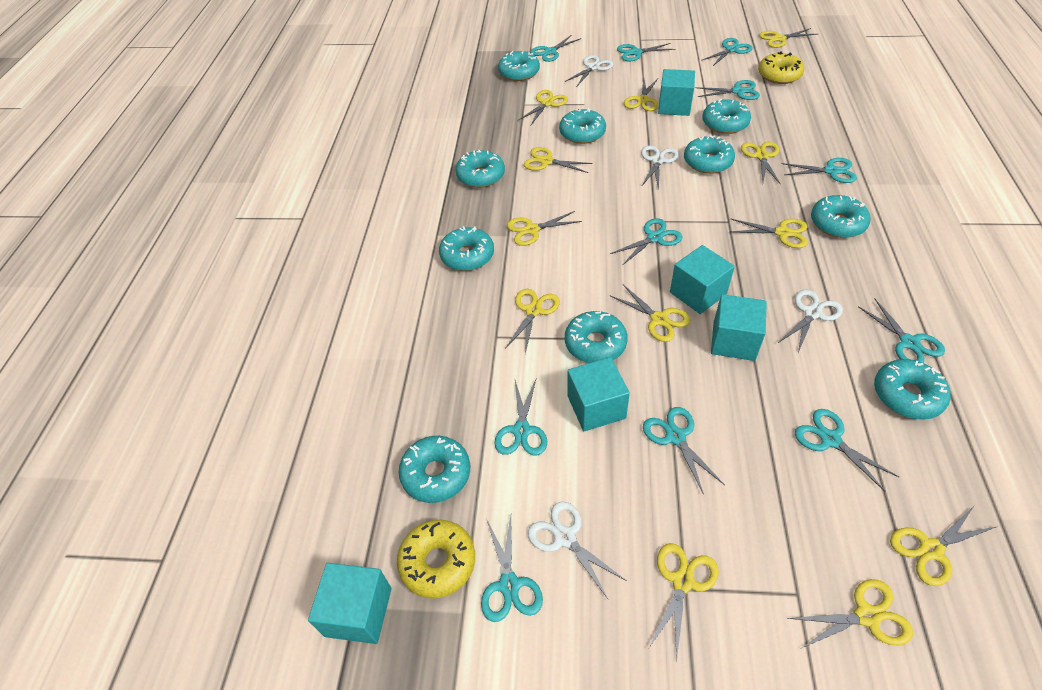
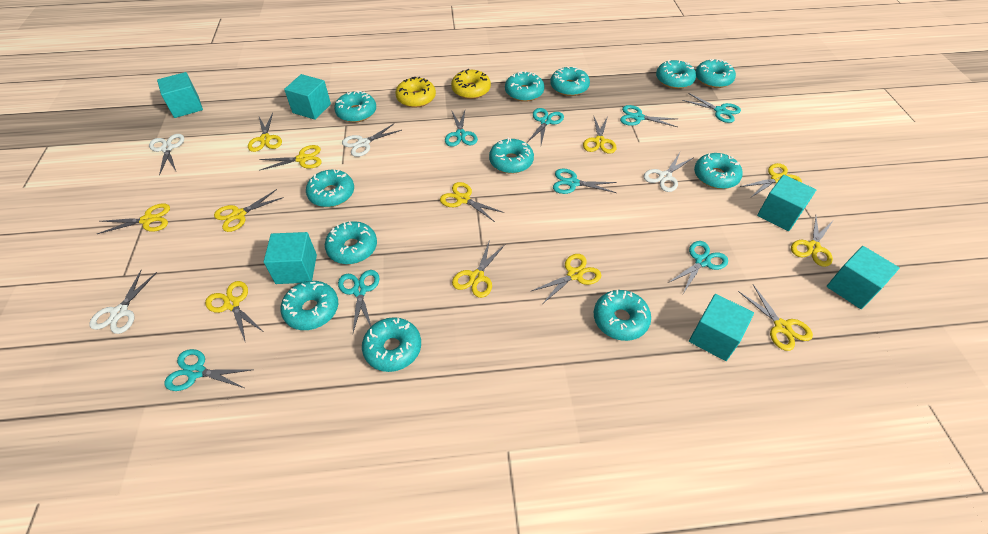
turquoise cube: [308,563,392,644] [567,357,630,431] [658,69,695,116] [670,245,735,314] [711,294,767,361] = 5 -> [157,72,203,118] [263,232,317,284] [284,74,331,120] [689,294,754,361] [757,175,816,231] [826,246,899,309] = 6
turquoise donut: [399,436,470,503] [439,226,494,271] [455,150,505,188] [498,51,540,81] [559,108,606,144] [565,311,628,363] [684,135,735,174] [702,99,751,134] [811,195,871,238] [874,359,950,420] = 10 -> [280,281,338,330] [306,170,354,207] [325,221,377,264] [334,91,376,122] [362,317,421,372] [489,138,534,174] [505,71,545,102] [550,66,590,96] [594,290,651,341] [656,60,696,89] [694,153,743,189] [696,59,736,88] = 12
turquoise scissors: [481,516,543,622] [494,377,547,455] [530,35,581,62] [610,218,683,265] [617,43,675,62] [643,407,725,495] [696,80,760,100] [701,38,753,67] [781,158,857,183] [795,409,899,492] [858,298,945,363] = 11 -> [165,349,251,391] [338,270,379,333] [445,110,478,147] [528,108,564,144] [553,169,617,194] [620,105,677,127] [668,241,728,292] [682,93,741,123] = 8

